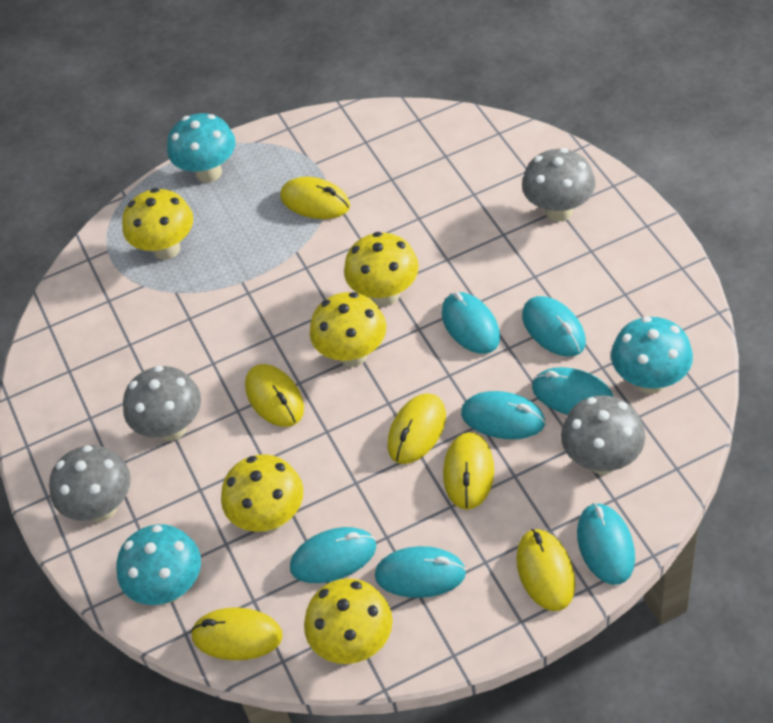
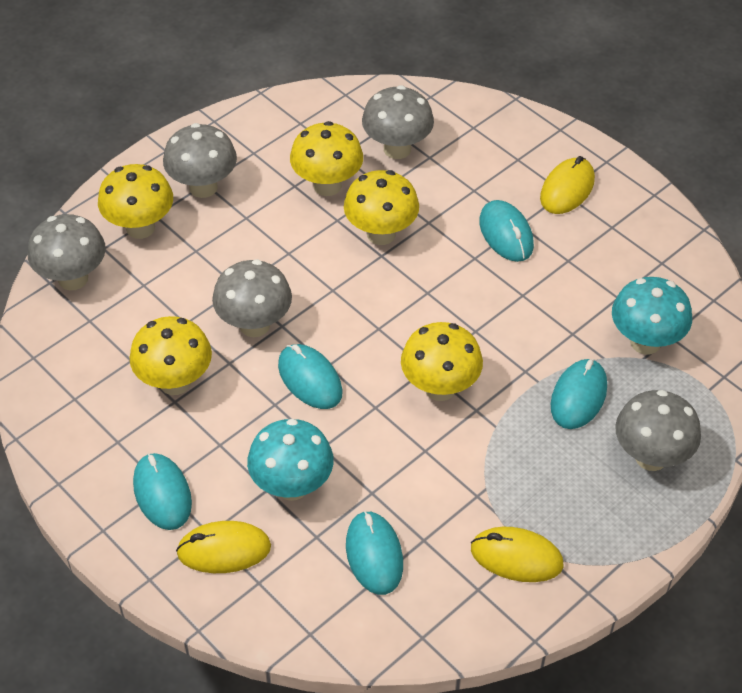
grey mushroom: [49,445,131,522] [123,366,201,441] [522,148,596,221] [561,395,645,474] = 4 -> [28,214,106,290] [163,123,237,198] [212,259,292,337] [362,85,434,159] [615,390,701,471] = 5
turquoise mouse: [290,527,376,583] [375,546,466,598] [442,292,500,354] [461,391,545,439] [522,296,586,357] [532,367,614,415] [577,503,635,585] = 7 -> [133,453,192,530] [278,344,343,409] [346,511,403,595] [479,200,534,262] [551,359,607,429] = 5
turquoise mushroom: [116,524,201,605] [167,113,236,182] [611,316,693,394] = 3 -> [247,419,334,501] [612,277,692,354] = 2
yellow mouse: [191,607,283,660] [245,364,304,427] [280,177,350,219] [387,393,446,464] [443,432,494,510] [516,529,575,611] = 6 -> [176,521,271,573] [471,527,563,582] [540,156,595,214] = 3

